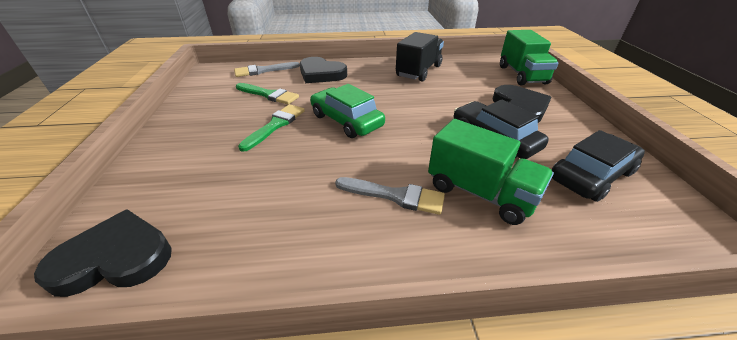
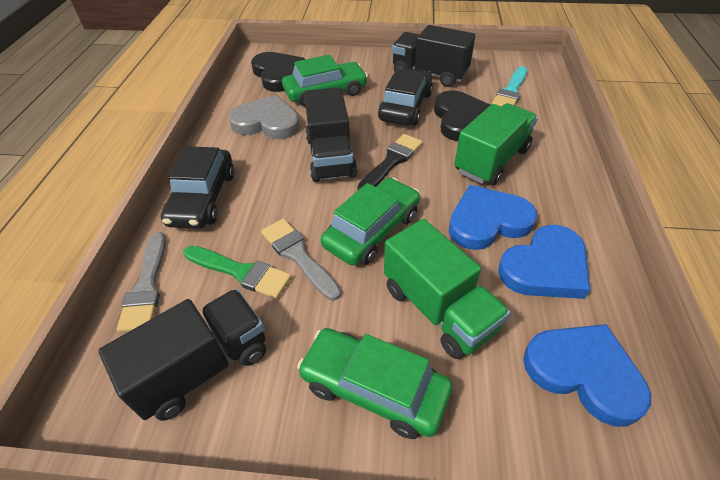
black brush: none = 0 -> [357,134,423,190] = 1
black heart: [34,209,172,297] [300,57,347,83] [493,85,552,123] = 3 -> [251,52,305,92] [434,90,490,141] = 2
black truck: [396,32,444,81] = 1 -> [98,289,266,421] [304,87,357,182] [392,25,475,87] = 3
blue heart: none = 0 -> [449,185,537,250] [498,225,590,299] [523,324,651,426] = 3
green brush: [236,83,299,105] [238,104,305,152] = 2 -> [183,246,291,299] = 1
green car: [310,84,385,138] = 1 -> [282,55,368,107] [297,328,452,439] [321,178,420,266] = 3
grey heart: none = 0 -> [228,95,300,139] = 1
turquoise brush: none = 0 -> [492,66,527,107] = 1

